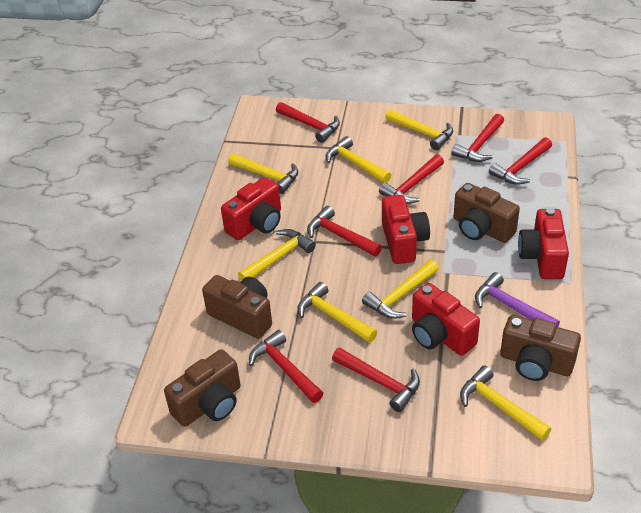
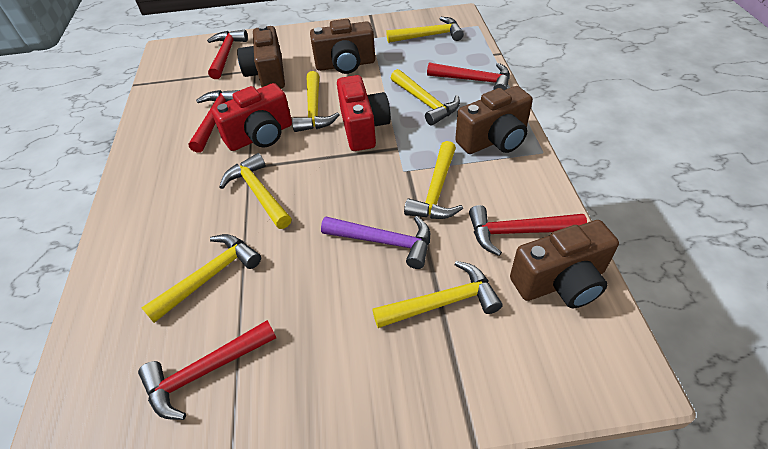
red camera: [221,177,281,240] [382,195,430,264] [412,283,480,356] [518,208,569,279] = 4 -> [211,83,292,151] [337,75,391,151] = 2
red hammer: [249,330,323,403] [276,102,340,143] [307,206,382,257] [332,347,420,412] [379,154,444,204] [451,114,504,162] [489,137,552,185] = 7 -> [138,320,276,420] [189,90,240,153] [207,30,248,79] [427,63,510,90] [469,205,587,256] = 5

